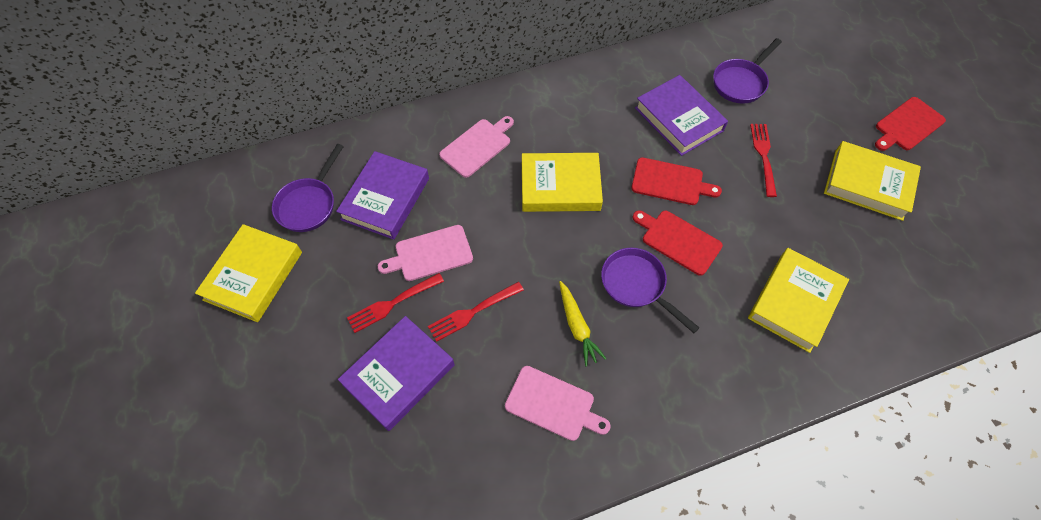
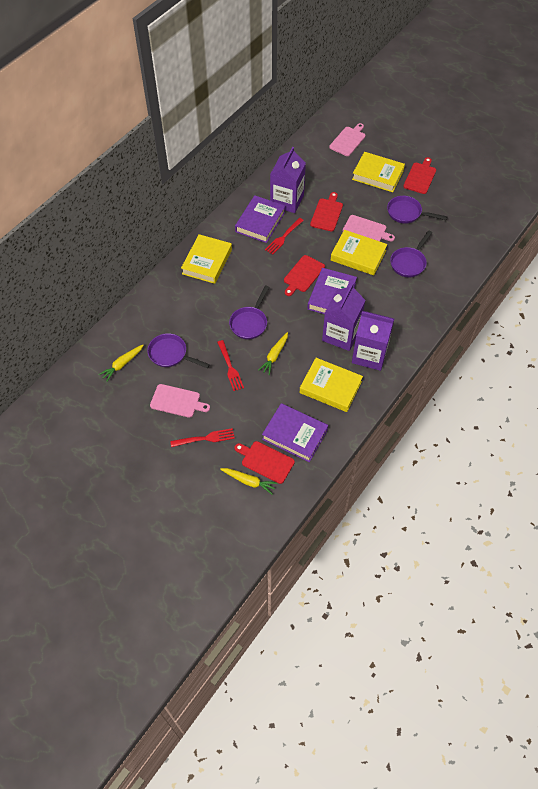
purple carton: none = 0 -> [270,147,306,213] [322,283,365,351] [352,311,394,371] = 3
purple pan: [272,144,344,232] [601,248,699,333] [713,38,782,103] = 3 -> [147,333,210,368] [229,285,269,339] [387,196,447,224] [390,230,432,277] = 4
red cutting board: [631,158,722,205] [633,210,723,276] [875,97,946,151] = 3 -> [235,441,295,484] [284,255,325,296] [310,192,343,231] [403,157,436,194] = 4
yellow carrot: [559,281,607,367] = 1 -> [99,345,143,382] [220,468,277,495] [258,332,288,375] = 3

